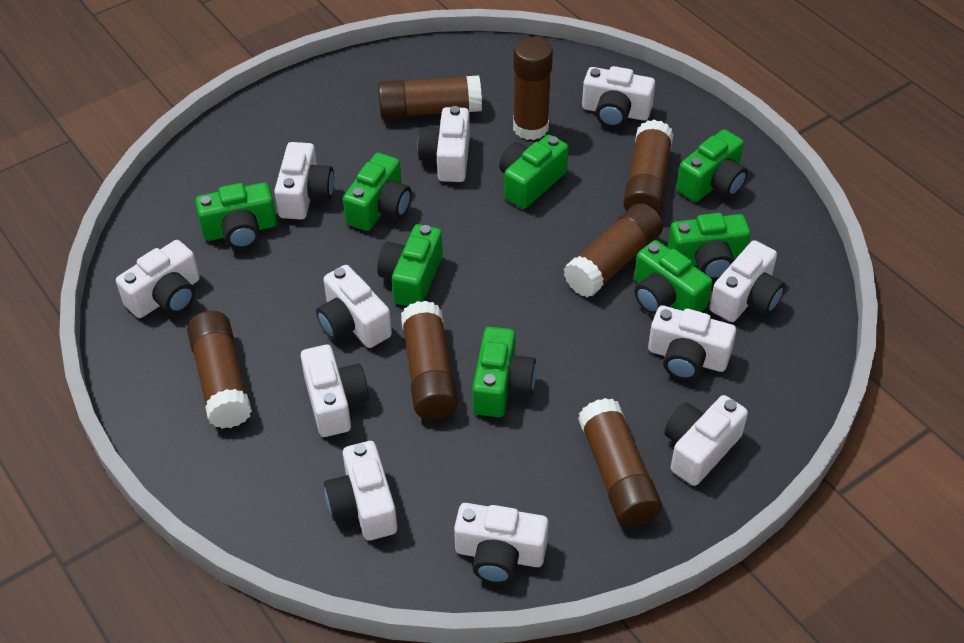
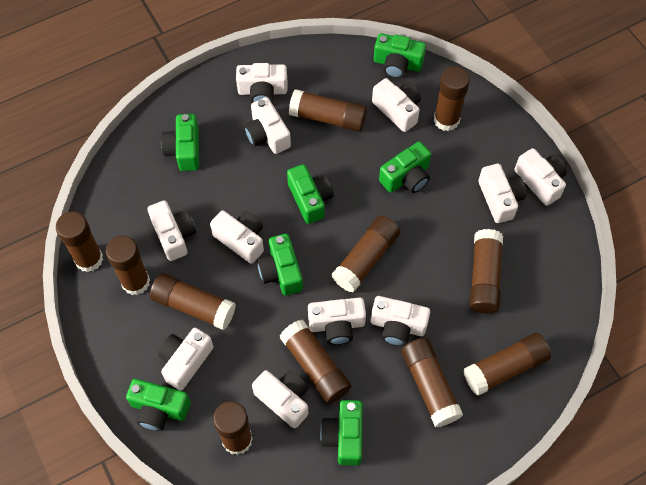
brown glue stick: [187,311,252,429] [378,75,482,119] [401,301,458,420] [513,37,553,140] [564,203,663,297] [578,398,662,527] [623,120,674,214] = 7 -> [56,211,103,272] [106,235,150,295] [150,273,236,330] [213,401,253,455] [280,320,351,404] [289,89,367,132] [331,216,400,293] [401,338,463,427] [434,66,470,131] [464,333,551,396] [470,229,503,313] = 11
green camera: [195,182,277,249] [343,153,411,231] [377,224,443,306] [472,327,536,417] [499,135,568,209] [634,240,713,315] [668,213,750,280] [676,129,748,202] = 8 -> [126,379,190,431] [161,114,199,171] [257,234,303,295] [287,164,334,224] [320,400,363,466] [374,33,426,79] [379,141,431,193] = 7

